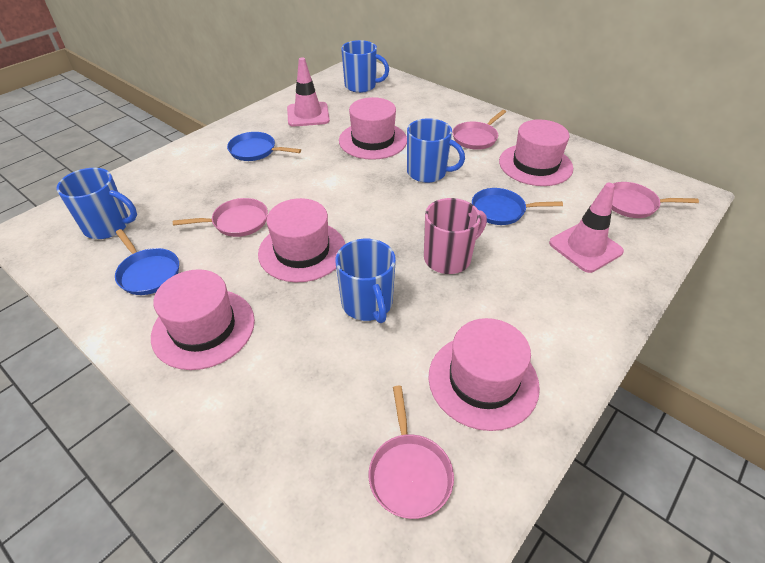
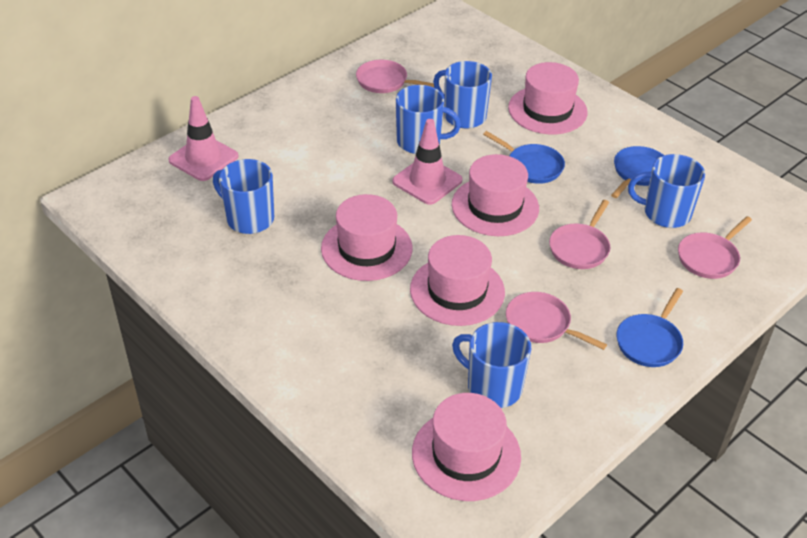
blue mug: [57,168,137,239] [335,239,396,323] [341,40,389,93] [407,118,465,183] = 4 -> [213,159,274,234] [396,85,461,154] [433,61,492,129] [452,322,531,408] [628,154,705,228] = 5
pink mug: [424,198,487,274] = 1 -> none = 0

